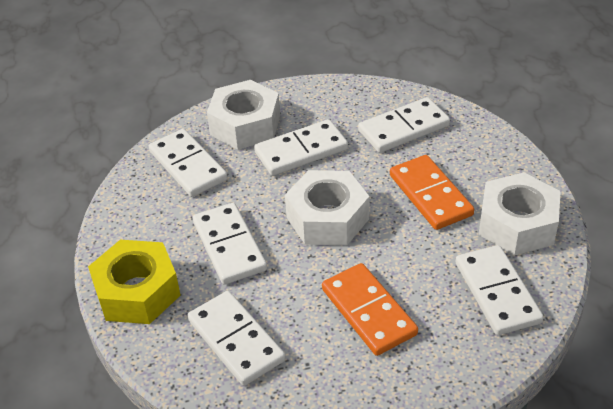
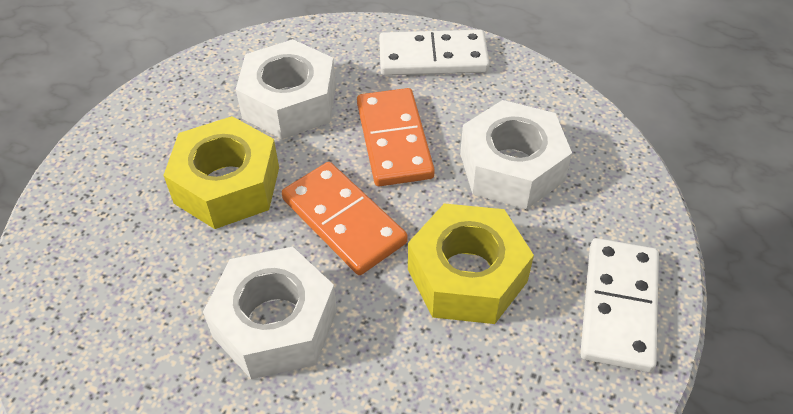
white domino: [149,129,228,197] [187,291,286,386] [193,203,267,285] [254,119,348,176] [358,97,450,153] [456,245,543,335] = 6 -> [379,30,490,76] [580,238,659,372] = 2
yellow nut: [88,240,181,324] = 1 -> [163,116,279,229] [408,203,534,324] = 2

